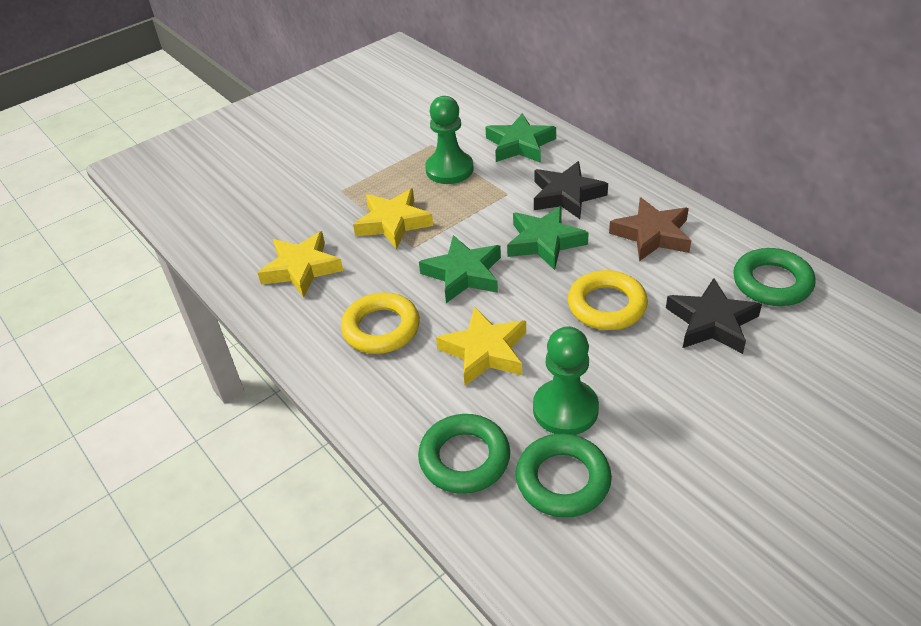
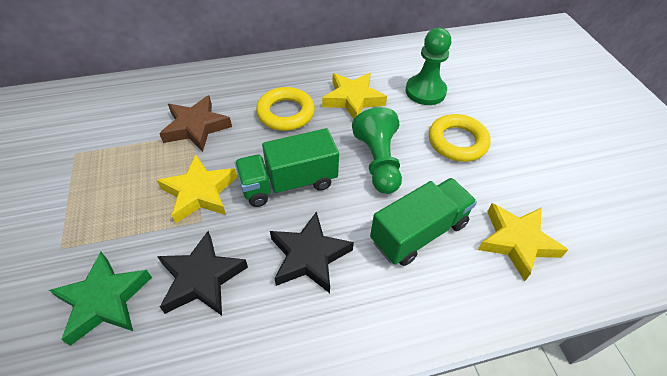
green ring: [418,414,510,494] [516,434,612,518] [733,248,816,306] = 3 -> none = 0
green star: [419,235,501,303] [485,113,556,163] [507,206,589,270] = 3 -> [49,252,152,346] = 1
green truck: none = 0 -> [235,128,339,207] [370,178,477,266] = 2

